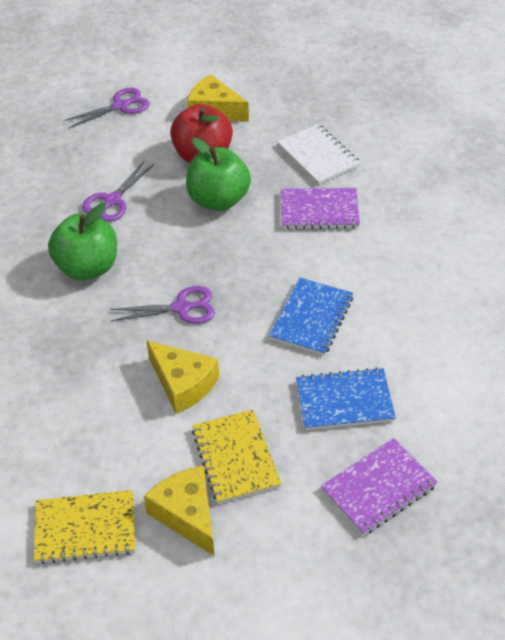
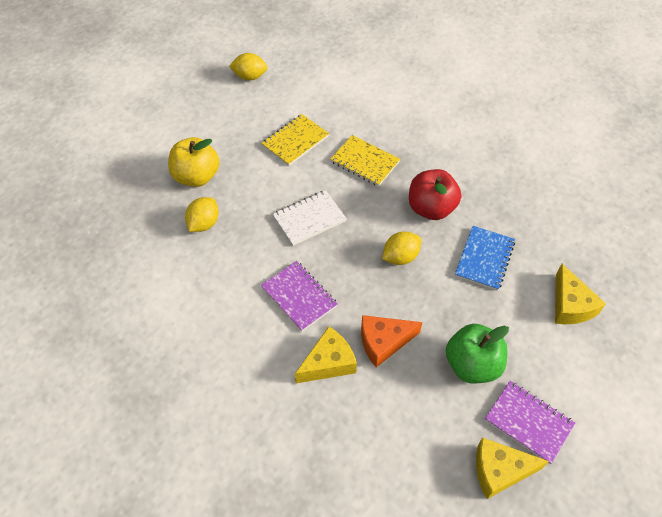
blue notebook: [269,278,353,356] [296,367,396,430] = 2 -> [455,226,515,291] = 1
green apple: [48,203,117,280] [186,138,251,211] = 2 -> [446,324,509,384] = 1
orange cheese: none = 0 -> [361,315,422,367] = 1
purple scissors: [64,88,150,128] [82,161,154,222] [110,286,215,324] = 3 -> none = 0
yellow apple: none = 0 -> [168,137,220,187] = 1
yellow lemon: none = 0 -> [185,197,219,232] [229,53,268,80] [382,231,421,265] = 3

